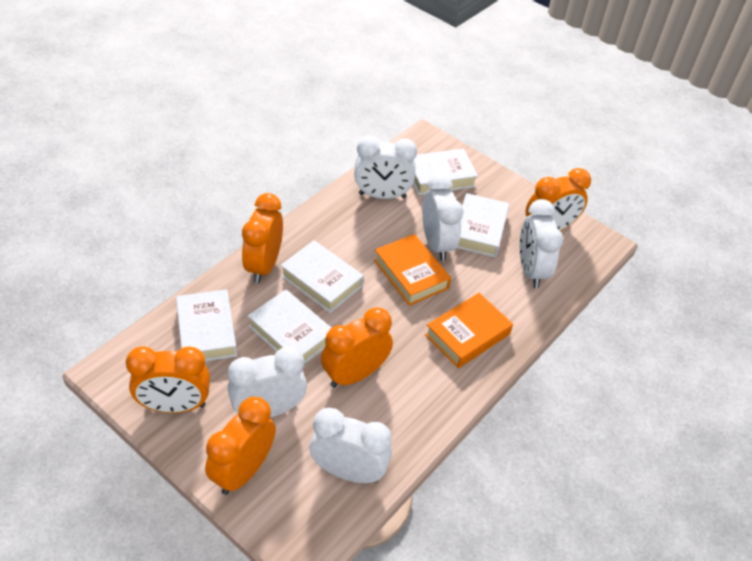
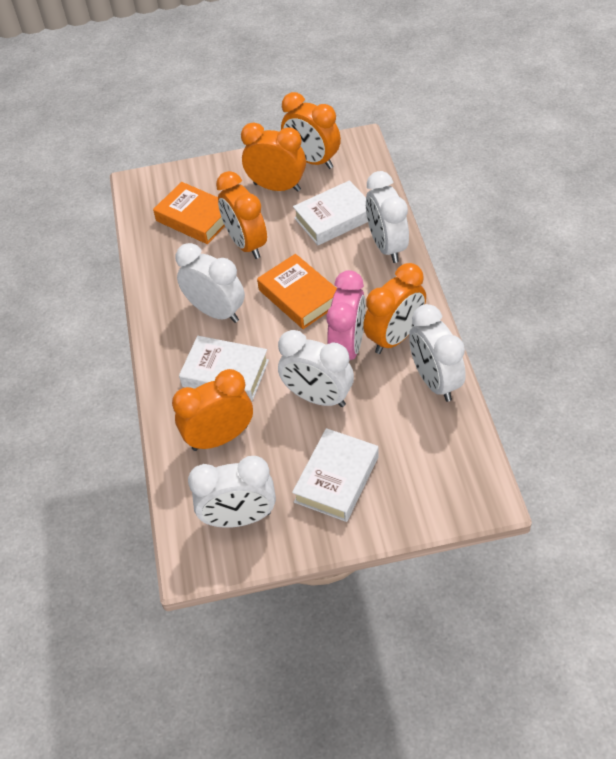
pink clock: none = 0 -> [326,270,365,360] = 1
white book: [176,289,237,361] [248,290,331,364] [280,240,364,313] [413,148,478,195] [457,193,509,257] = 5 -> [179,336,269,401] [292,428,379,522] [293,180,368,246] = 3

